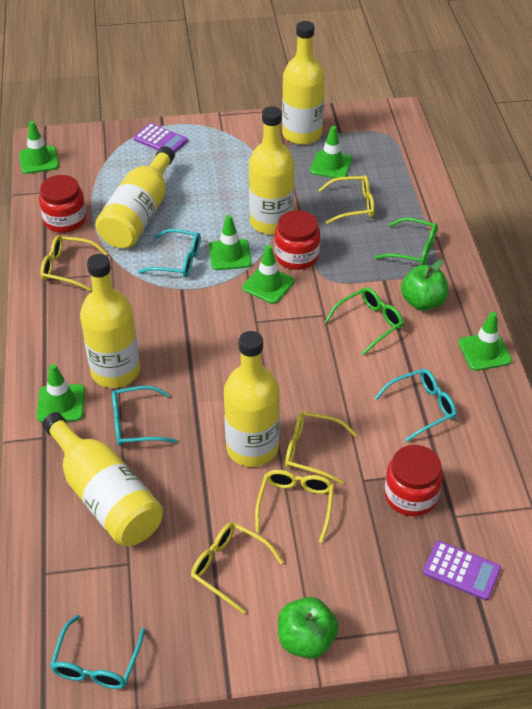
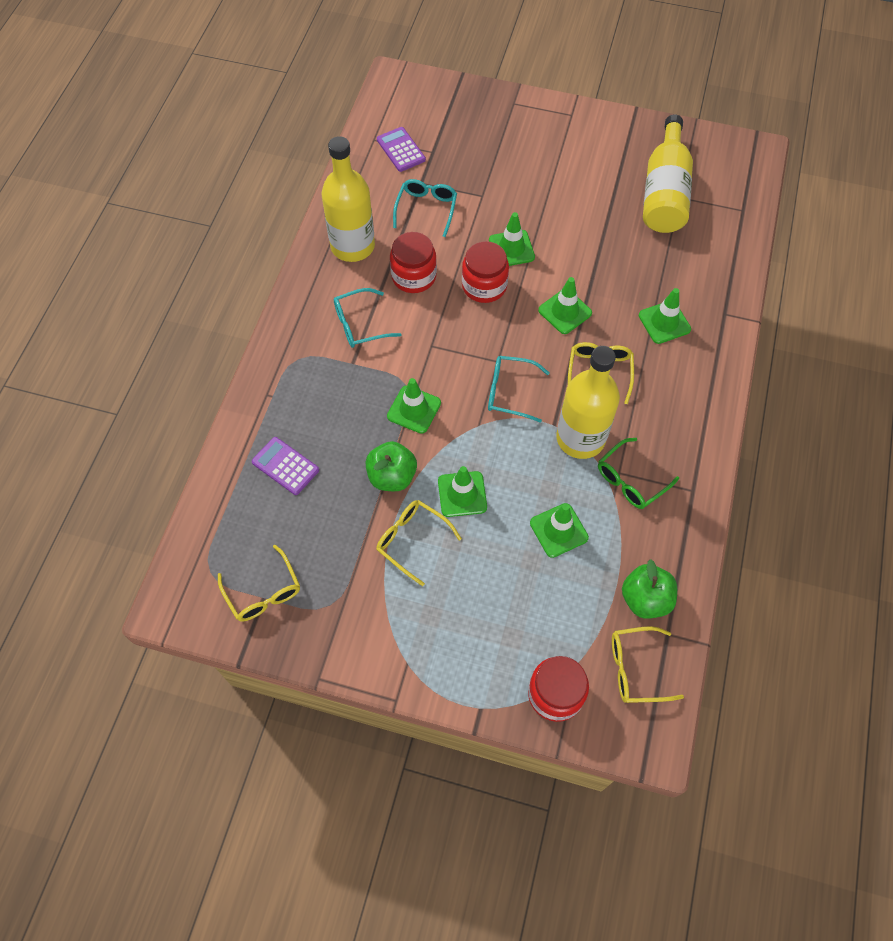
green glasses: [325,287,403,355] [375,217,438,265] = 2 -> [598,438,679,509] = 1
turquoise glasses: [50,615,145,689] [112,386,177,446] [138,229,201,277] [375,369,456,442] = 4 -> [334,288,402,348] [393,179,457,237] [488,356,549,423] = 3
yellow bottle: [42,412,163,546] [80,254,140,388] [95,146,175,249] [224,331,280,467] [249,106,295,235] [282,21,325,145] = 6 -> [321,136,375,262] [556,346,620,459] [643,114,693,233] = 3
yellow glasses: [40,235,108,291] [191,523,283,614] [255,470,334,543] [285,412,356,484] [319,175,374,224] = 5 -> [218,545,300,622] [376,500,462,586] [568,342,634,404] [612,626,684,703] = 4

